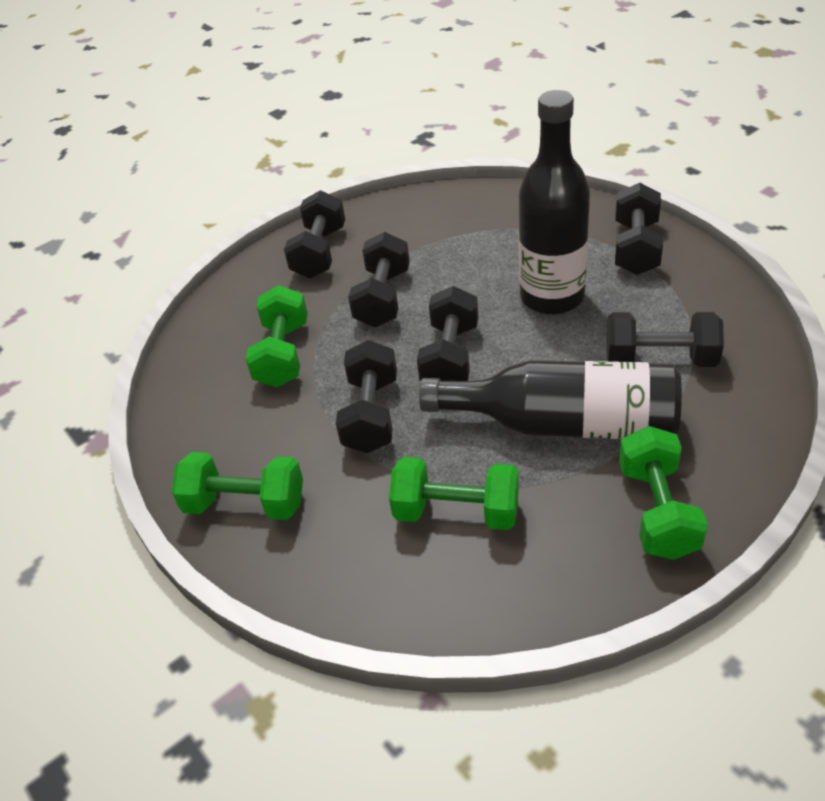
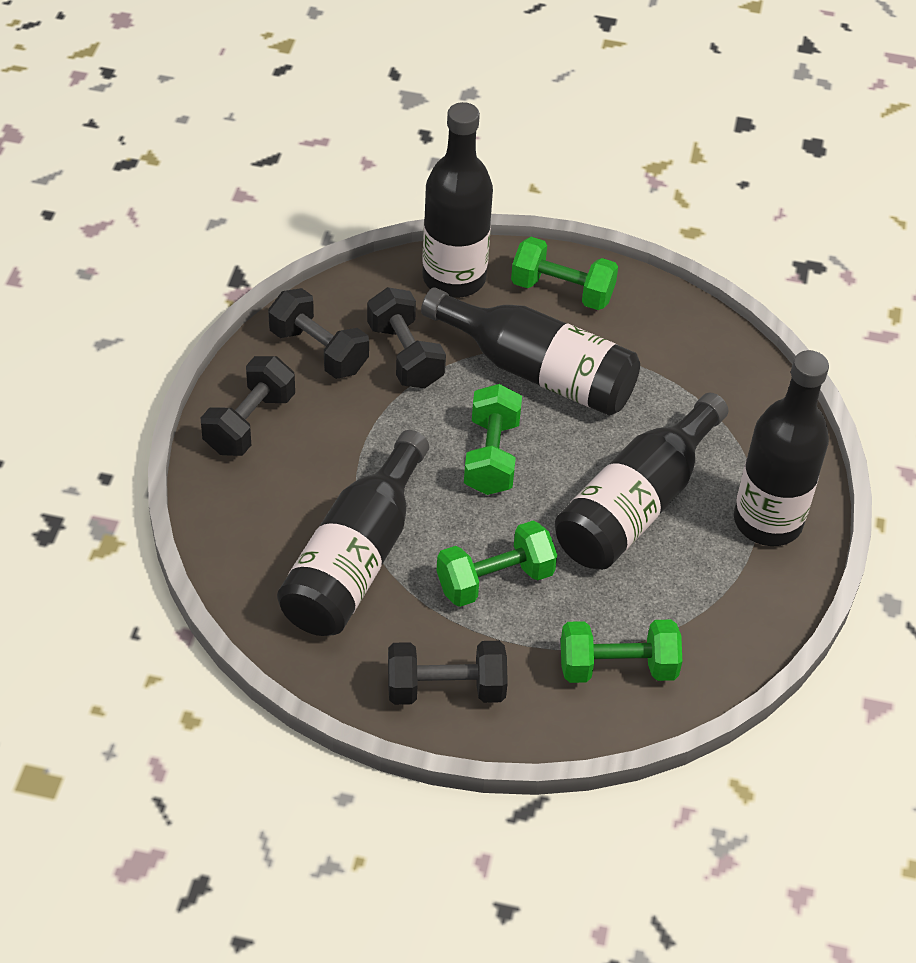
black bottle: [419,360,682,439] [519,90,590,315] = 2 -> [277,430,429,636] [421,287,640,416] [423,102,493,298] [555,393,728,570] [734,350,829,546] = 5
black dumbbell: [284,190,345,278] [336,340,397,453] [348,232,410,327] [417,286,478,381] [607,312,724,367] [615,183,663,275] = 6 -> [201,356,295,456] [268,288,369,379] [367,287,446,388] [388,641,508,705] = 4

